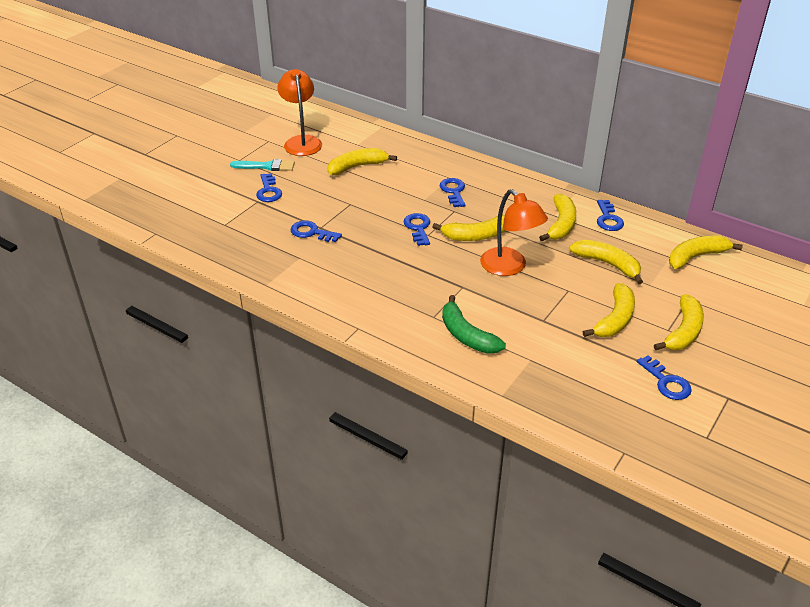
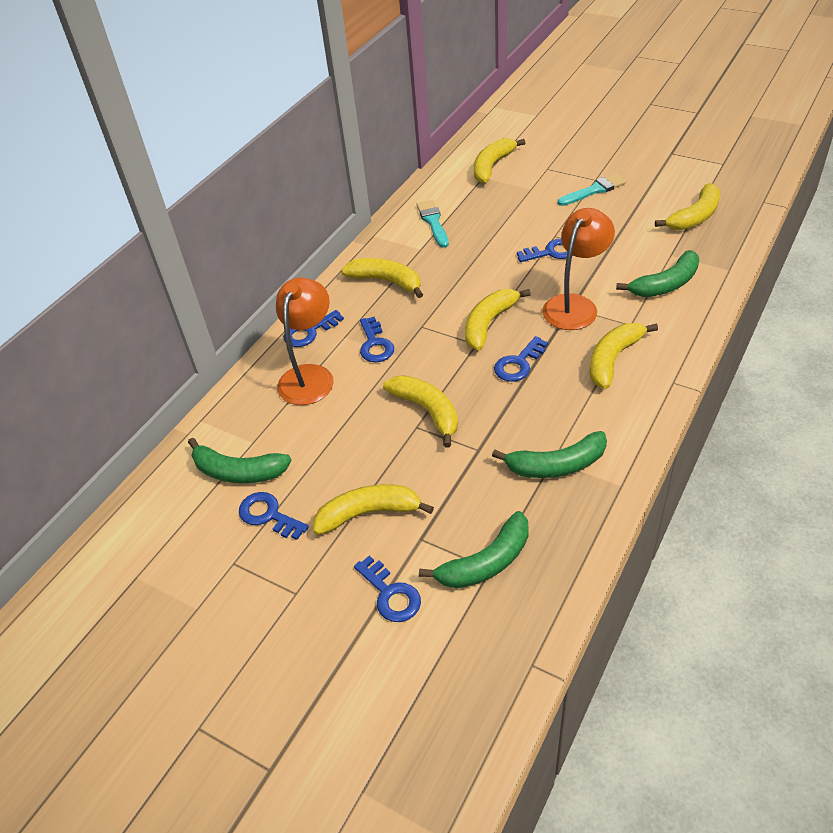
green banana: [442,295,506,354] = 1 -> [188,438,292,483] [419,511,529,588] [492,431,607,478] [616,250,699,297] = 4
turquoise brush: [230,159,295,171] = 1 -> [417,200,449,248] [558,173,626,206] = 2

